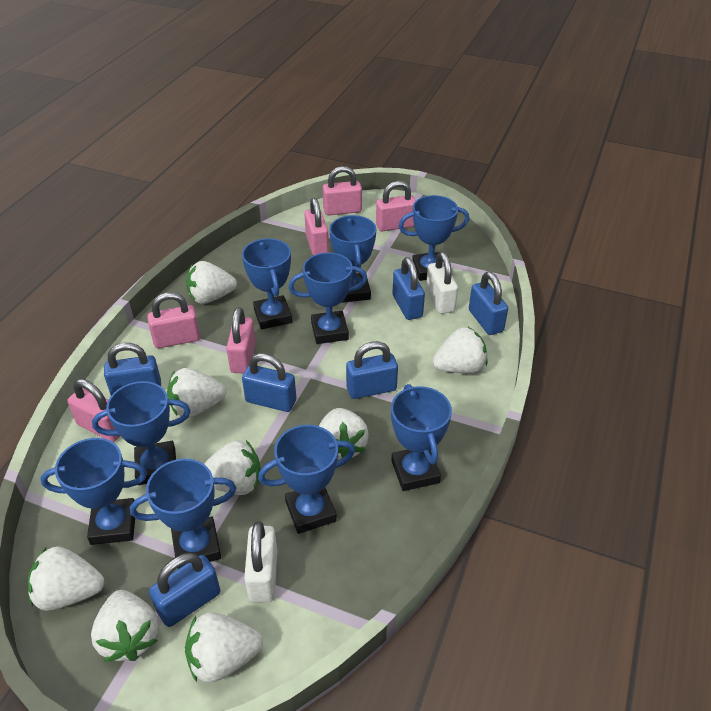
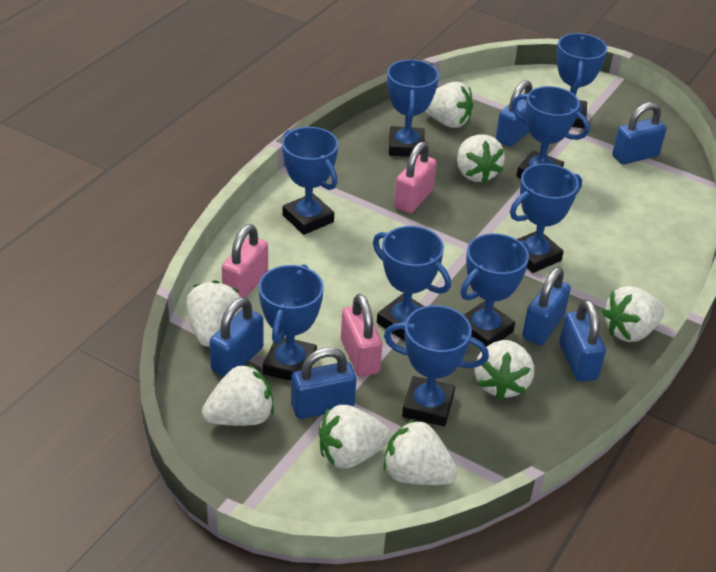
pink padlock: [68,379,120,442] [147,292,200,348] [226,307,256,373] [304,198,329,255] [323,166,362,216] [376,181,416,232] = 6 -> [222,224,268,298] [341,294,382,377] [394,142,437,213] = 3
white padlock: [244,521,277,602] [426,252,458,314] = 2 -> none = 0

